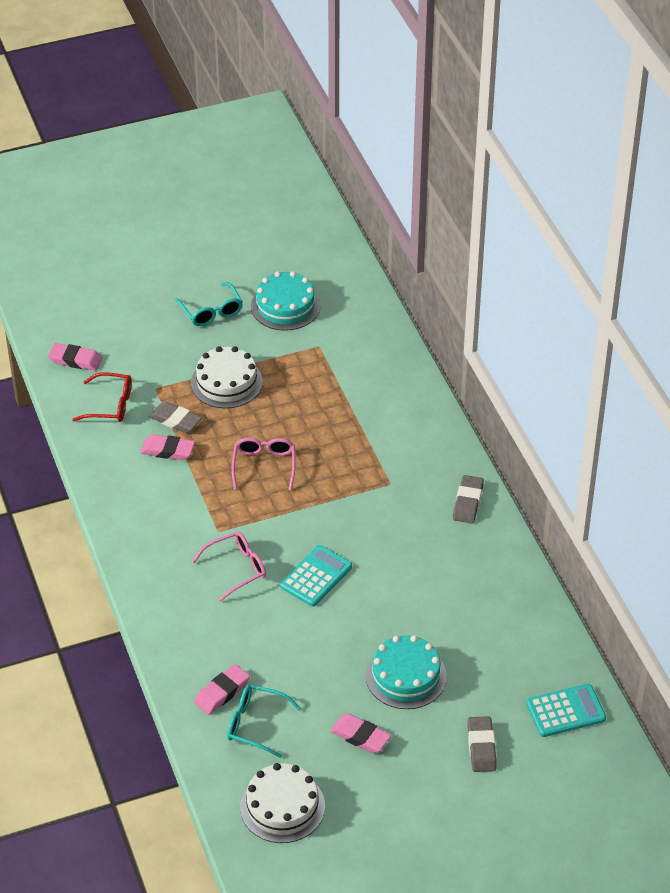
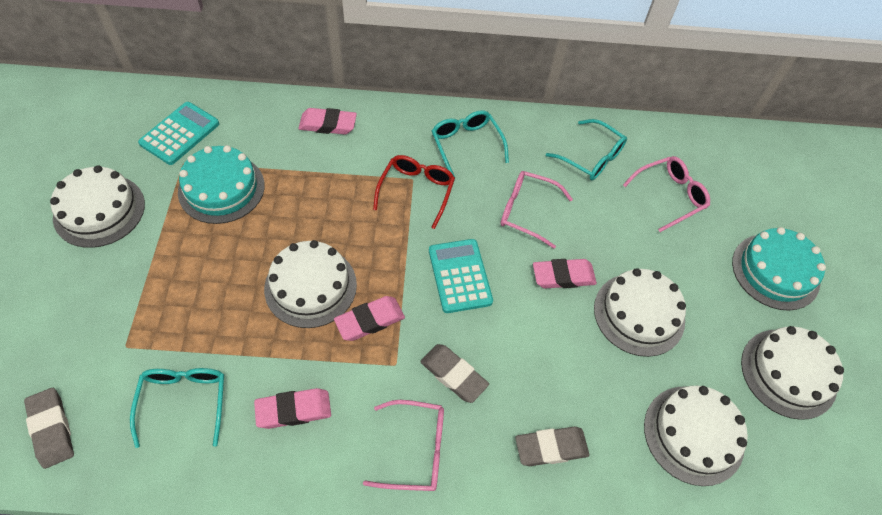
pink glasses: [192,531,266,602] [231,438,296,491] = 2 -> [363,400,444,491] [500,171,573,249] [623,156,710,232] = 3
turquoise glasses: [175,282,243,326] [227,685,302,758] = 2 -> [130,368,224,448] [432,110,509,177] [546,119,627,180] = 3
white cake: [191,346,263,408] [240,763,325,843] = 2 -> [50,165,145,248] [264,240,357,328] [594,268,686,357] [644,386,748,486] [741,326,844,420] = 5

